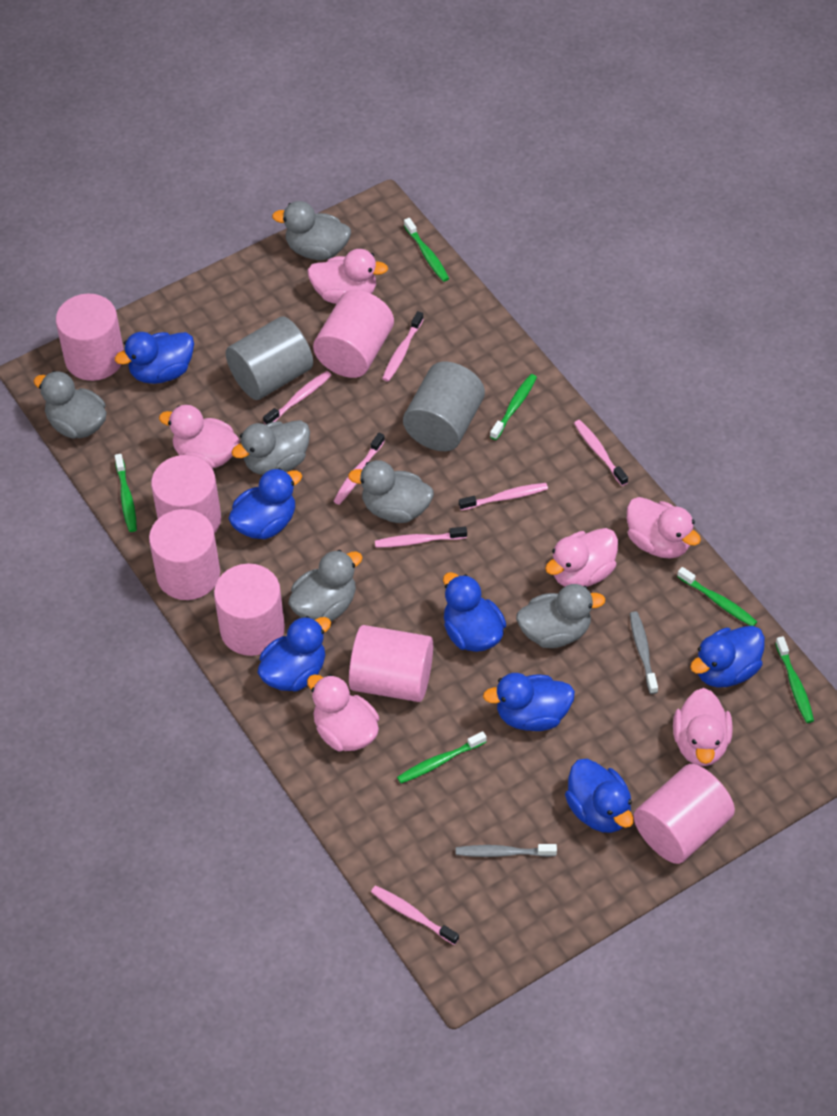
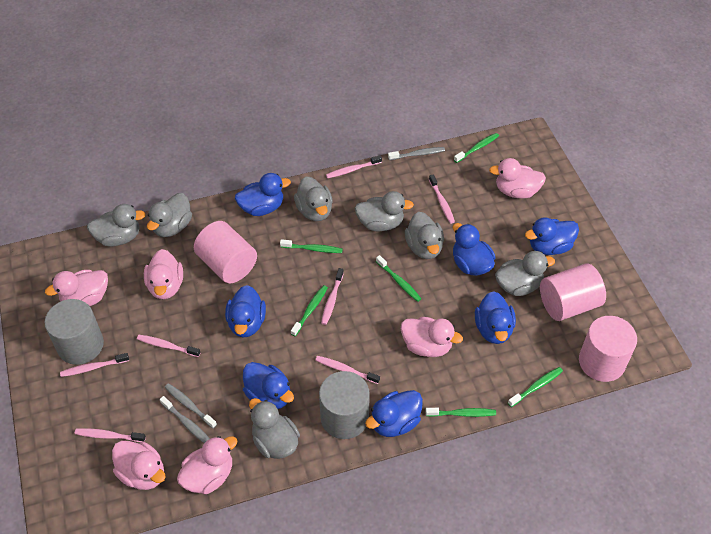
grey duck: [34,371,107,439] [232,420,310,475] [272,201,351,260] [288,550,363,621] [348,460,434,523] [516,584,605,648] = 6 -> [87,204,146,247] [147,193,192,237] [249,398,300,459] [294,176,333,221] [355,191,414,231] [405,212,444,259] [495,251,555,296] = 7
grey toothbrush: [456,844,557,857] [630,611,658,694] = 2 -> [160,396,210,443] [164,383,217,429] [388,147,445,160] = 3
pink cylinder: [56,294,124,381] [149,509,220,600] [151,455,221,534] [214,564,285,656] [313,290,394,378] [349,625,433,702] [634,764,735,864] = 7 -> [194,221,257,283] [540,263,606,321] [579,316,637,382] = 3

